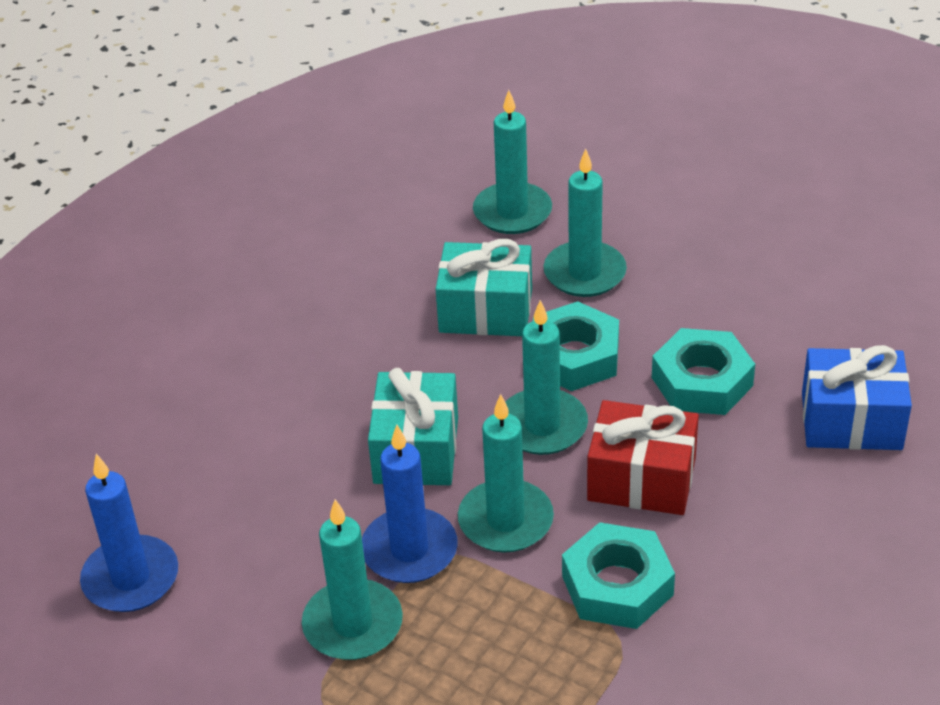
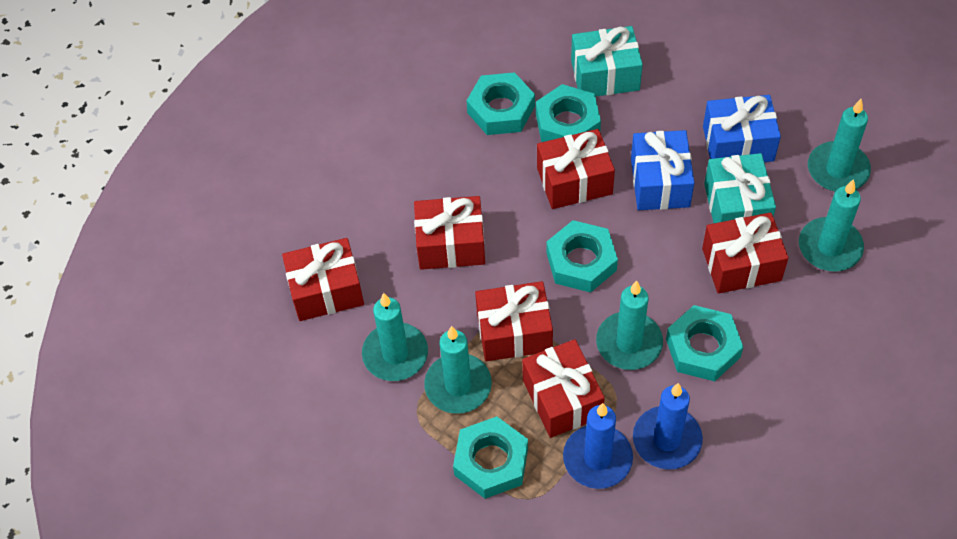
blue gift: [802,345,912,450] = 1 -> [631,130,694,210] [703,95,781,162] = 2
red gift: [587,400,699,515] = 1 -> [282,238,364,321] [414,196,485,270] [475,281,553,361] [522,339,605,438] [537,129,615,209] [702,212,789,293] = 6
turquoise nut: [533,301,619,391] [562,522,675,629] [652,328,755,415] = 3 -> [453,417,528,499] [466,72,535,135] [536,84,601,142] [546,220,618,293] [666,305,743,381] = 5

